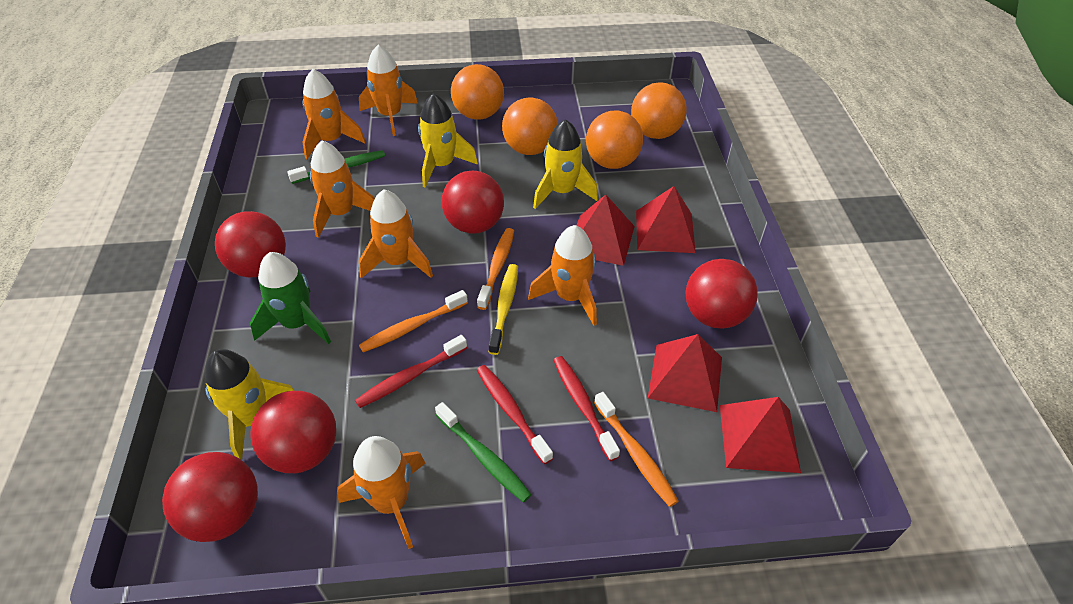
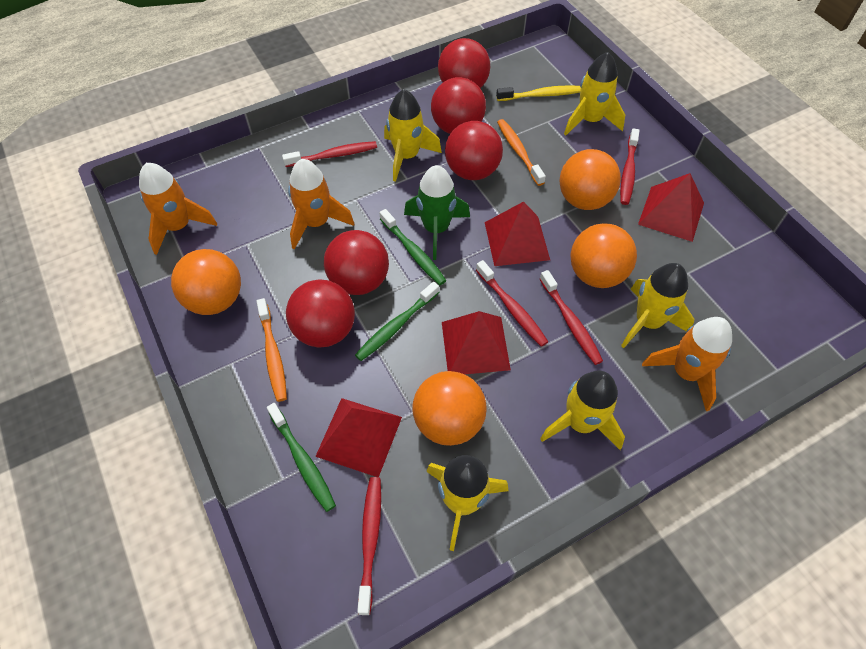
green toothbrush: [287,150,385,184] [435,402,532,502] = 2 -> [267,403,336,512] [355,282,440,361] [379,209,447,285] = 3
orange rocket: [302,69,366,159] [310,141,375,238] [337,436,426,549] [359,45,418,136] [359,190,433,278] [528,225,597,326] = 6 -> [139,163,217,255] [288,159,354,249] [642,317,732,411] = 3
orange toothbrush: [359,290,468,352] [477,228,514,310] [594,392,679,507] = 3 -> [256,298,287,402] [497,119,546,186] = 2
red toothbrush: [355,335,467,408] [477,365,553,464] [553,356,620,461] = 3 -> [282,141,377,167] [357,477,381,615] [476,260,548,347] [540,270,603,365] [620,128,640,205] = 5
yellow rocket: [204,349,295,460] [418,93,478,188] [533,119,598,209] = 3 -> [384,89,442,182] [426,455,508,551] [540,371,625,450] [564,52,625,135] [621,263,694,348] = 5

